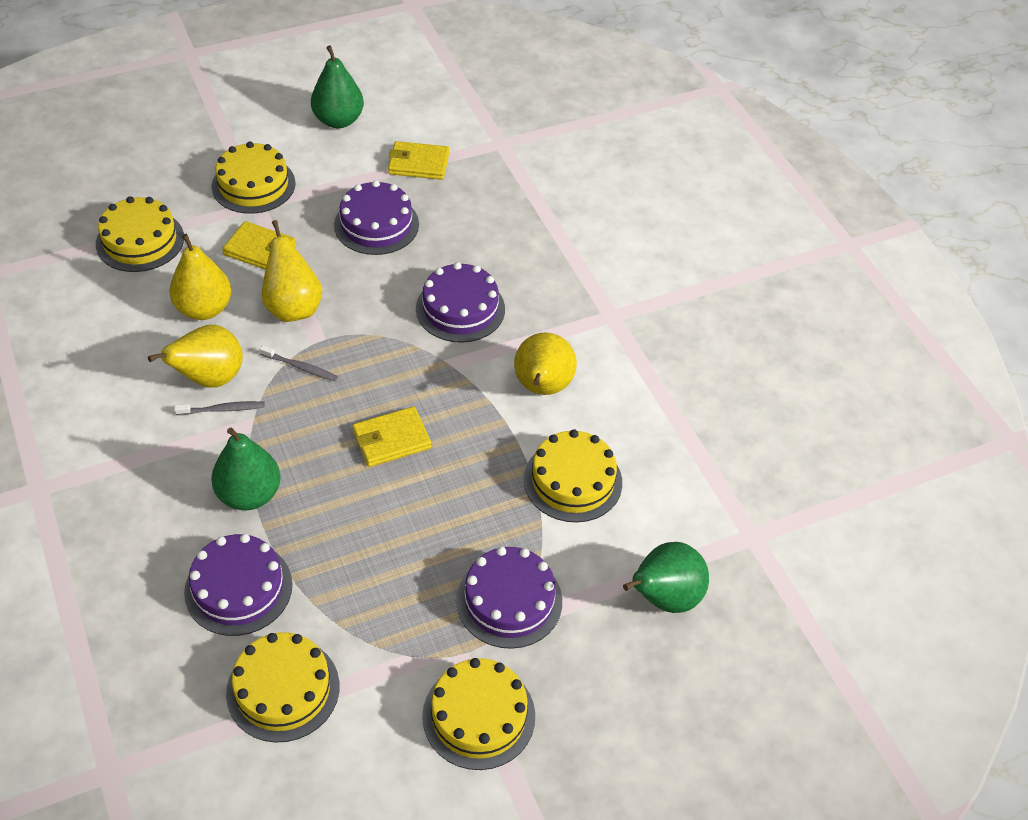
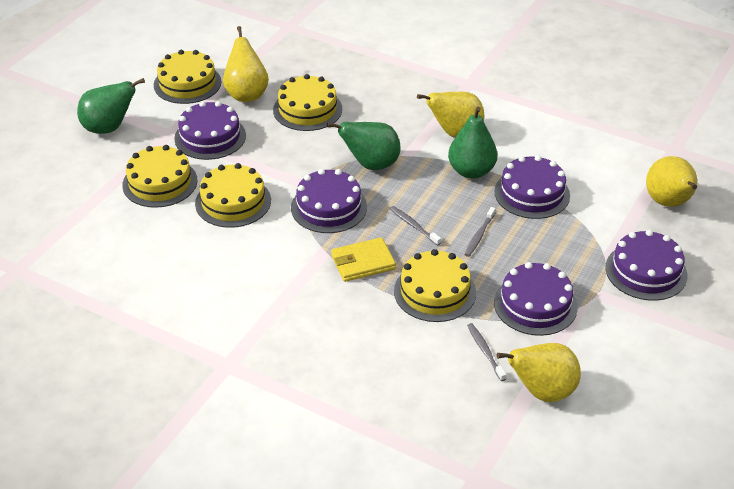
grey toothbrush: [174,401,265,415] [259,345,338,381] = 2 -> [390,206,441,246] [464,207,496,257] [467,323,507,381] = 3
purple cake: [184,534,292,636] [334,180,419,255] [416,262,505,343] [456,547,562,649] = 4 -> [174,101,246,160] [291,169,367,233] [494,262,578,336] [495,155,570,219] [605,230,687,301] = 5
yellow wallet: [222,221,296,270] [352,406,431,467] [388,141,449,180] = 3 -> [331,237,396,282] = 1

